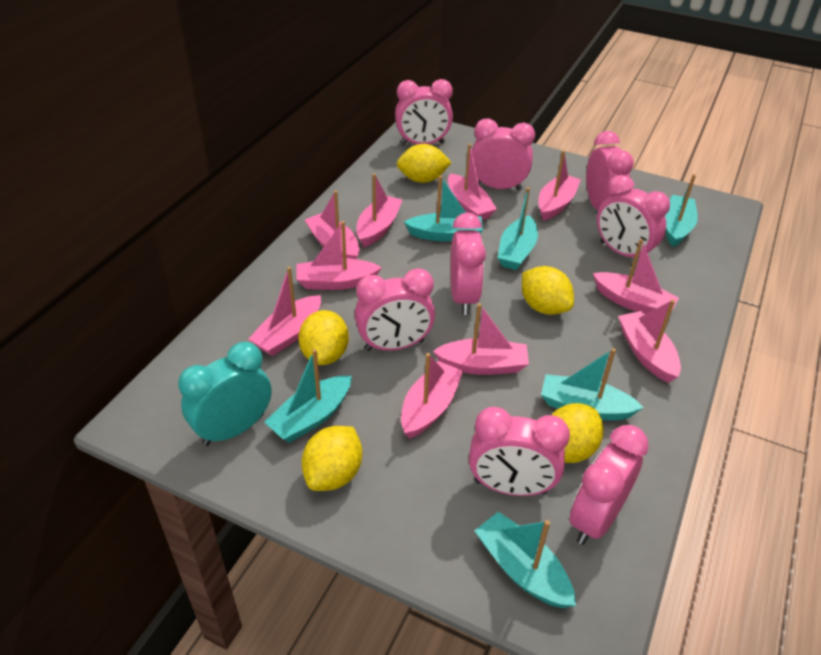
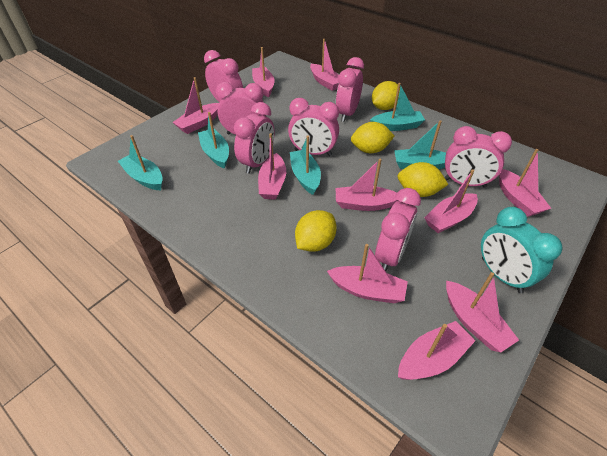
pink clock: [355,268,435,351] [395,79,453,145] [451,212,486,315] [469,407,570,496] [472,118,535,191] [569,425,649,545] [586,131,634,210] [597,175,670,257] = 8 -> [204,50,243,103] [216,82,266,135] [234,102,275,174] [288,98,339,156] [336,57,364,122] [375,188,421,271] [444,126,512,188] = 7
turquoise boat: [264,349,351,443] [404,176,483,242] [475,512,576,608] [498,187,538,270] [541,348,644,420] [665,174,698,247] = 6 -> [118,135,163,190] [198,112,229,169] [290,135,321,195] [370,83,425,131] [394,120,446,169] = 5
yellow lemon: [298,310,349,365] [301,426,362,491] [397,144,452,183] [522,266,574,315] [552,403,604,463] = 5 -> [295,210,337,252] [351,122,394,153] [372,81,400,110] [397,162,449,197] = 4

